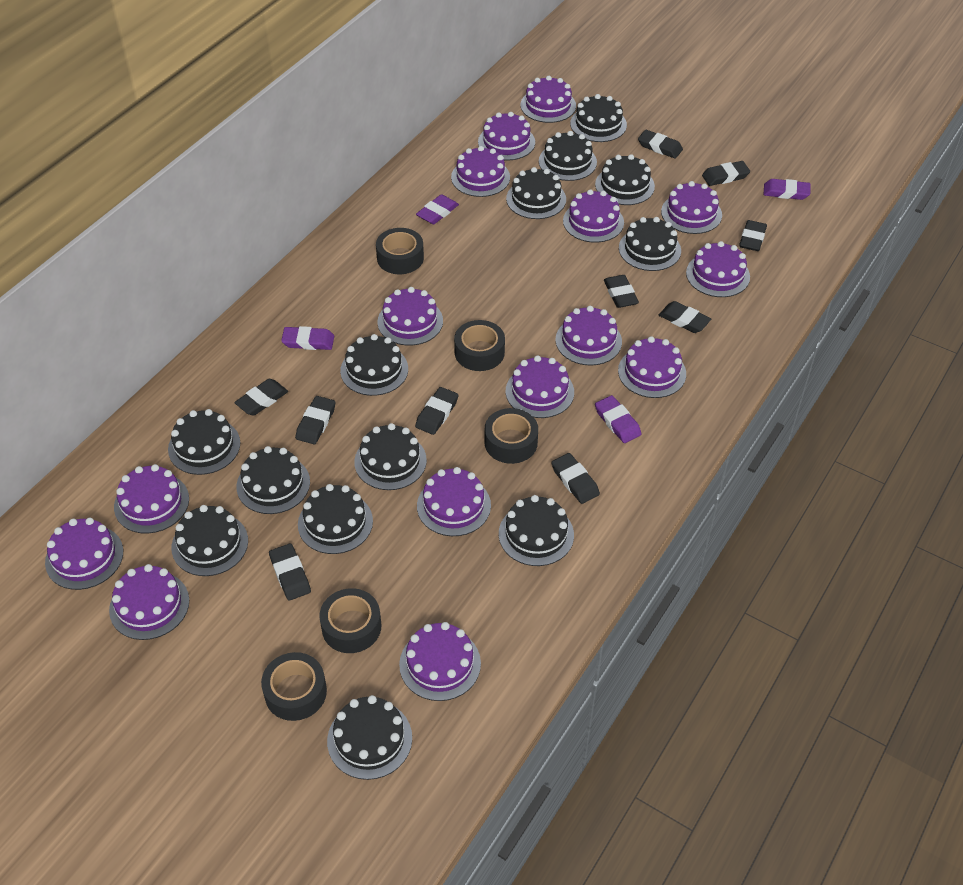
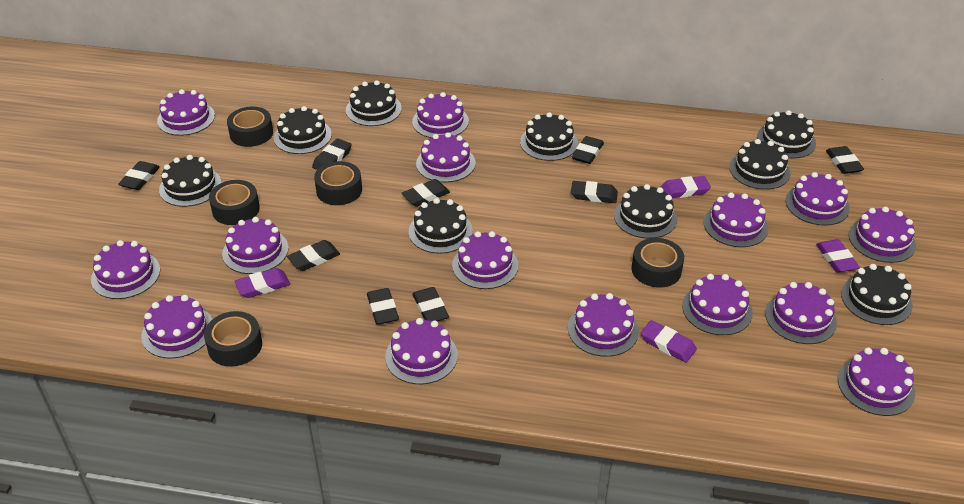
black cake: [168,409,240,475] [172,505,248,576] [236,446,310,514] [298,484,373,554] [327,695,412,780] [340,334,408,396] [354,423,427,490] [499,495,574,566] [506,167,566,219] [539,131,597,181] [570,94,627,142] [595,154,655,205] [619,217,681,271] = 13 -> [159,155,221,207] [274,106,332,154] [346,80,402,126] [409,198,473,254] [520,112,578,161] [614,184,677,239] [729,139,791,190] [757,110,816,159] [841,264,913,325] = 9
black eraser: [234,379,288,416] [269,543,311,601] [295,396,335,444] [415,387,458,435] [551,453,600,504] [604,275,639,308] [638,130,683,159] [659,301,711,333] [702,161,750,186] [739,220,767,251] = 10 -> [118,161,160,190] [287,240,340,271] [312,139,352,170] [367,288,399,325] [402,179,450,207] [412,287,449,321] [571,181,618,203] [572,136,604,164] [826,146,864,174] = 9

